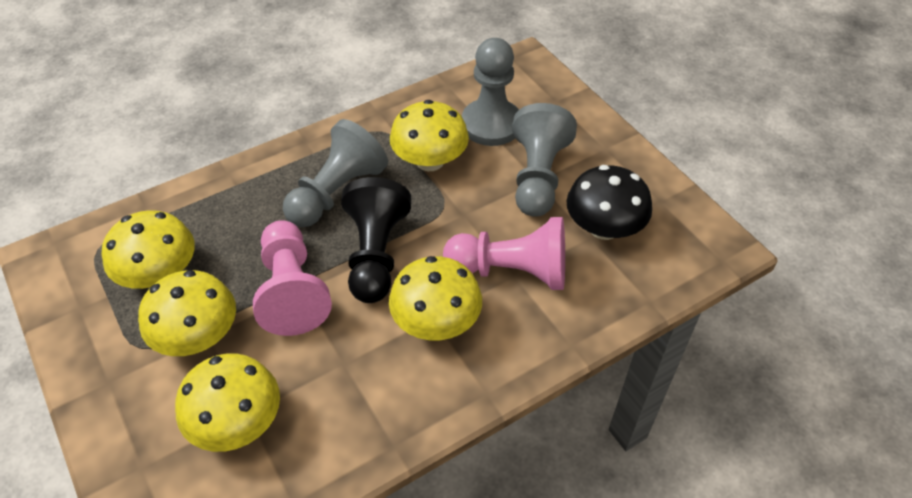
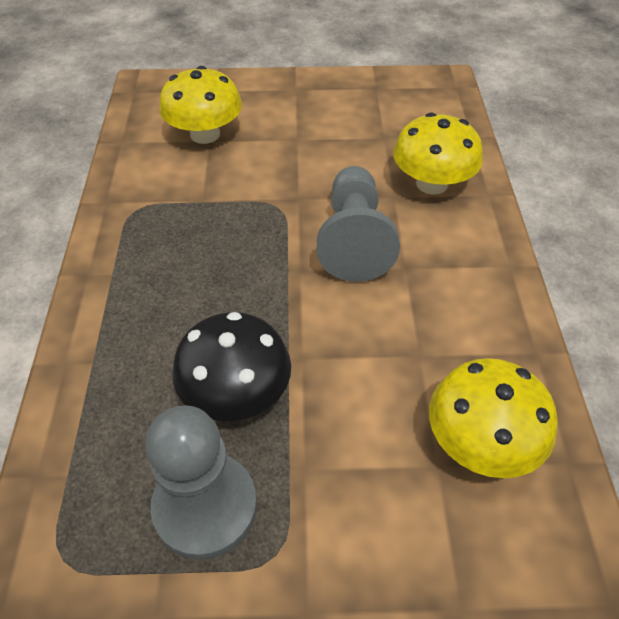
black pawn: [341,177,411,303] = 1 -> none = 0
grey pawn: [283,119,388,227] [462,38,519,146] [512,103,577,217] = 3 -> [145,405,257,560] [317,166,400,282] = 2
pink pawn: [253,220,332,336] [443,217,565,290] = 2 -> none = 0
yellow mushroom: [102,210,195,289] [138,270,236,356] [175,353,280,452] [389,256,482,340] [390,100,469,171] = 5 -> [159,66,242,144] [393,113,483,195] [429,358,558,478] = 3

